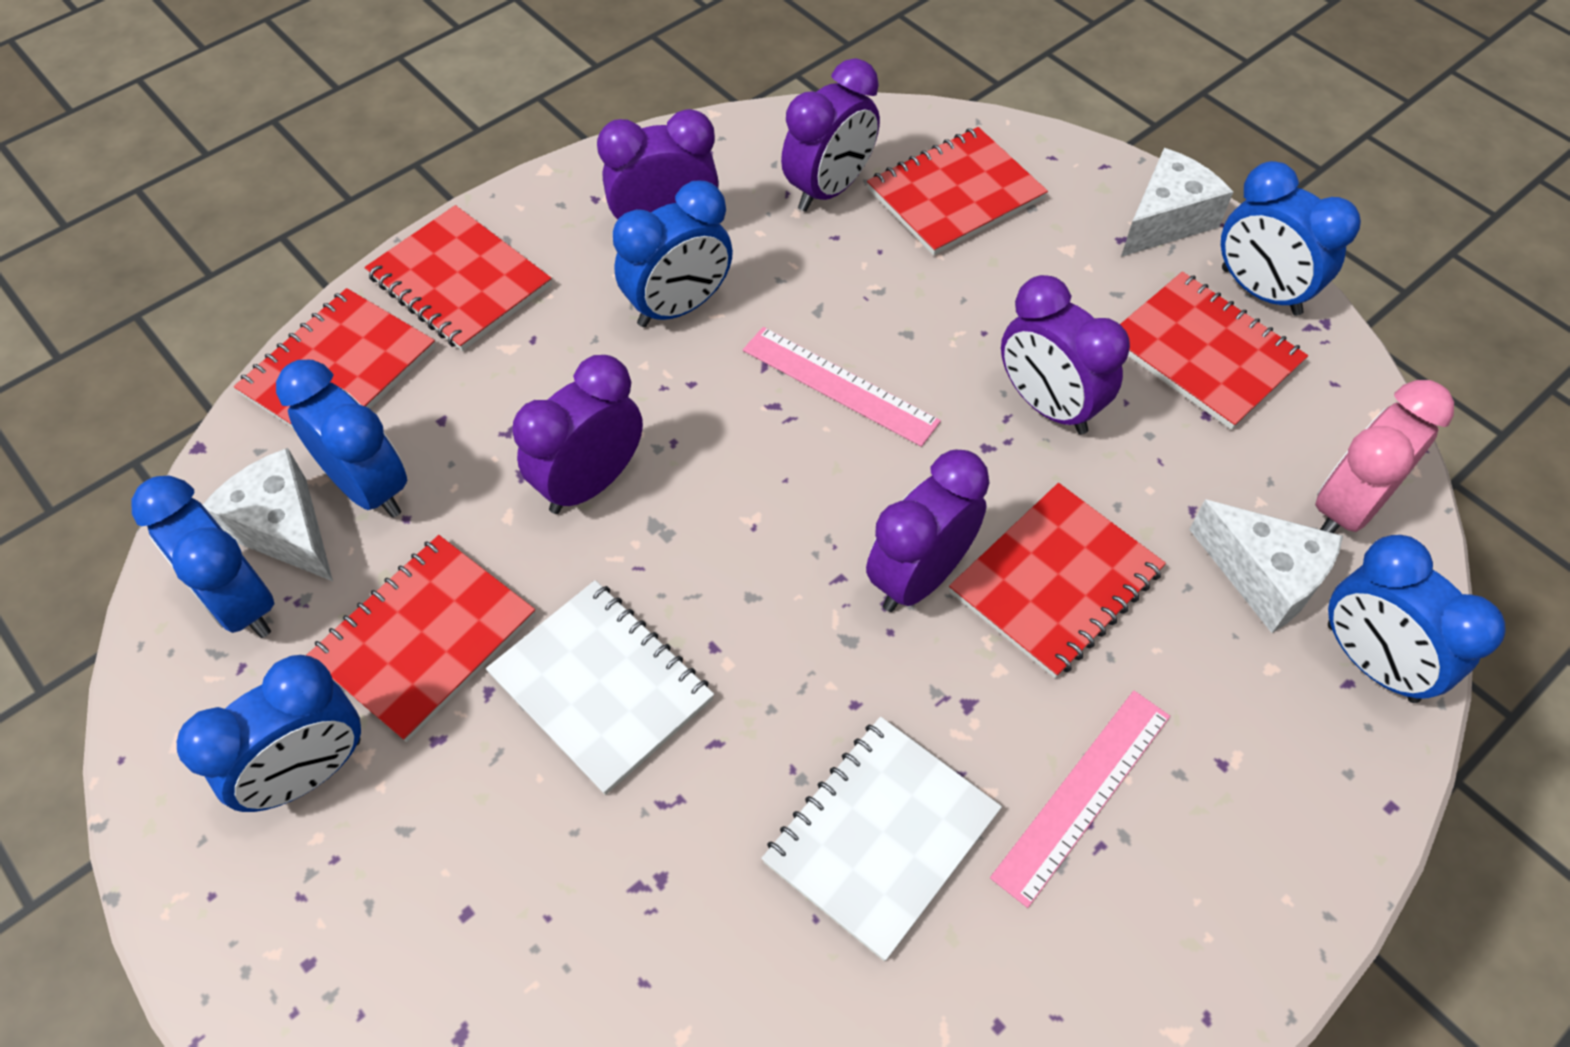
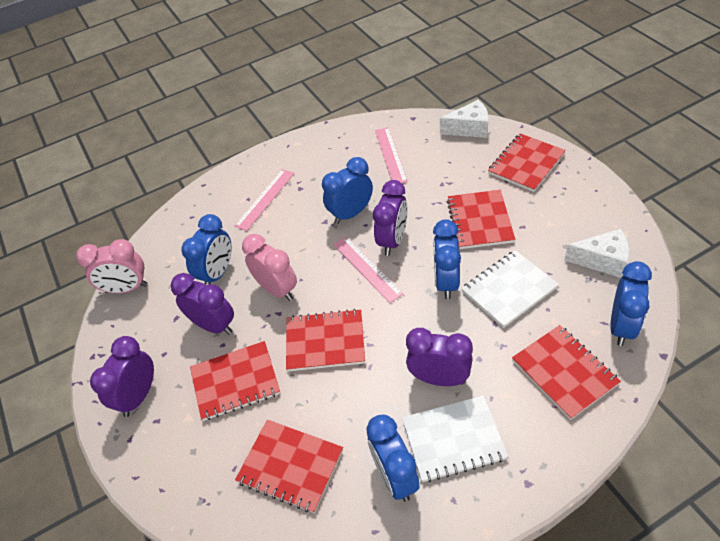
blue clock: [132,476,275,638] [177,655,361,812] [276,360,407,518] [613,181,733,327] [1221,161,1361,316] [1328,535,1506,703] = 6 -> [181,214,232,285] [322,157,373,224] [366,415,420,502] [433,219,461,299] [610,261,652,346] = 5
pink clock: [1315,380,1454,533] = 1 -> [76,239,148,293] [242,234,297,301] = 2
pink ruler: [743,327,941,447] [990,691,1170,908] = 2 -> [234,169,294,231] [333,237,403,303] [375,127,408,183] = 3
purple clock: [512,355,643,514] [597,109,719,219] [781,58,880,211] [866,450,989,612] [1001,275,1130,434] = 5 -> [90,336,154,417] [171,273,234,335] [373,180,407,256] [406,328,473,386] = 4
white cheese: [203,448,333,581] [1121,148,1233,257] [1189,499,1343,633] = 3 -> [440,99,489,138] [564,229,629,278] = 2

